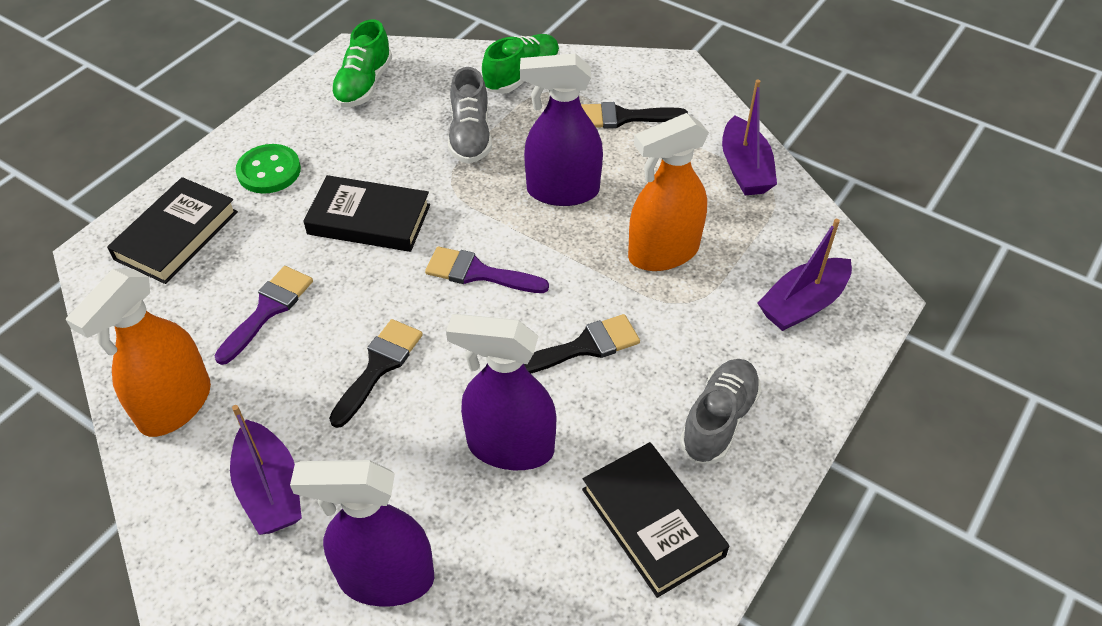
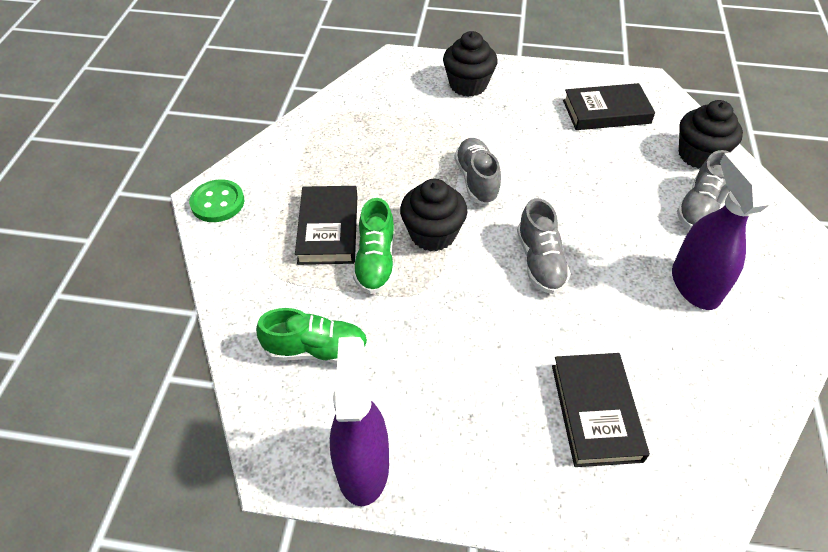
black brush: [329,319,423,428] [524,314,640,374] [581,102,688,128] = 3 -> none = 0
black cupcake: none = 0 -> [400,179,467,251] [443,31,498,97] [679,100,743,169] = 3
grey shoe: [448,67,492,164] [680,359,761,464] = 2 -> [455,138,501,205] [517,198,571,294] [677,150,730,229] = 3
orange spray bottle: [65,269,211,437] [628,113,709,271] = 2 -> none = 0
purple boat: [230,405,302,535] [722,79,777,195] [757,219,852,331] = 3 -> none = 0
purple brush: [214,266,313,365] [425,246,549,293] = 2 -> none = 0
purple spray bottle: [290,460,434,607] [446,314,557,470] [520,53,603,206] = 3 -> [330,337,389,506] [672,151,770,310] = 2

